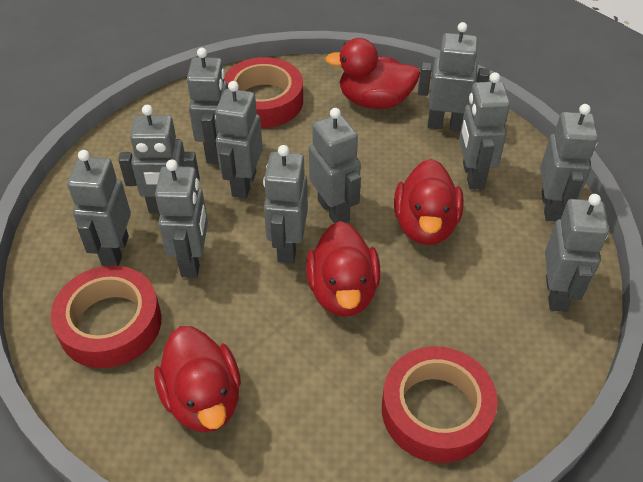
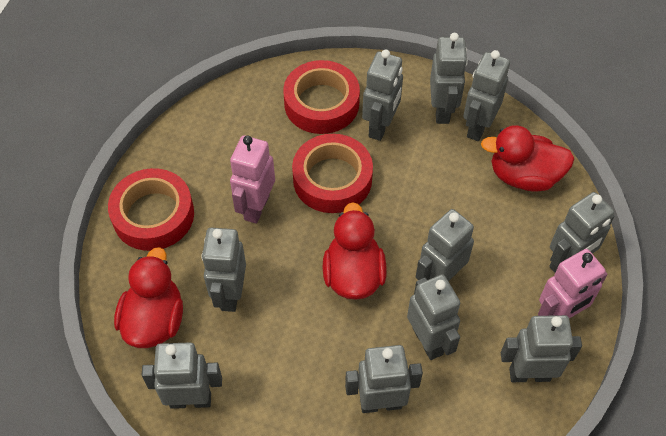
grey robot: [67,150,131,266] [118,105,200,213] [155,159,208,278] [187,48,228,164] [215,81,263,199] [263,145,308,263] [309,108,361,224] [418,22,490,131] [459,72,510,190] [540,104,598,221] [545,194,609,312] = 11 -> [142,342,222,409] [202,228,246,312] [345,345,423,413] [362,49,403,141] [407,274,460,360] [416,209,474,281] [430,33,468,124] [463,50,510,141] [501,315,582,382] [549,192,615,273] = 10
pink robot: none = 0 -> [230,135,275,224] [538,249,608,318] = 2
red duck: [154,326,241,433] [306,221,381,317] [325,38,420,109] [394,159,464,245] = 4 -> [114,247,183,348] [323,202,387,300] [481,125,575,192] = 3

